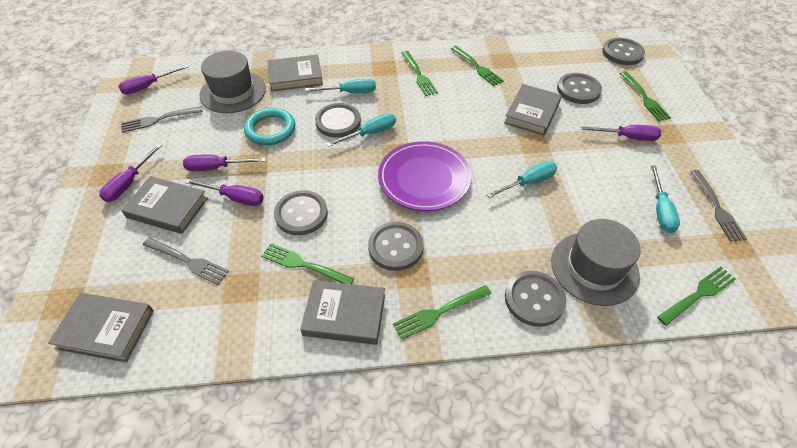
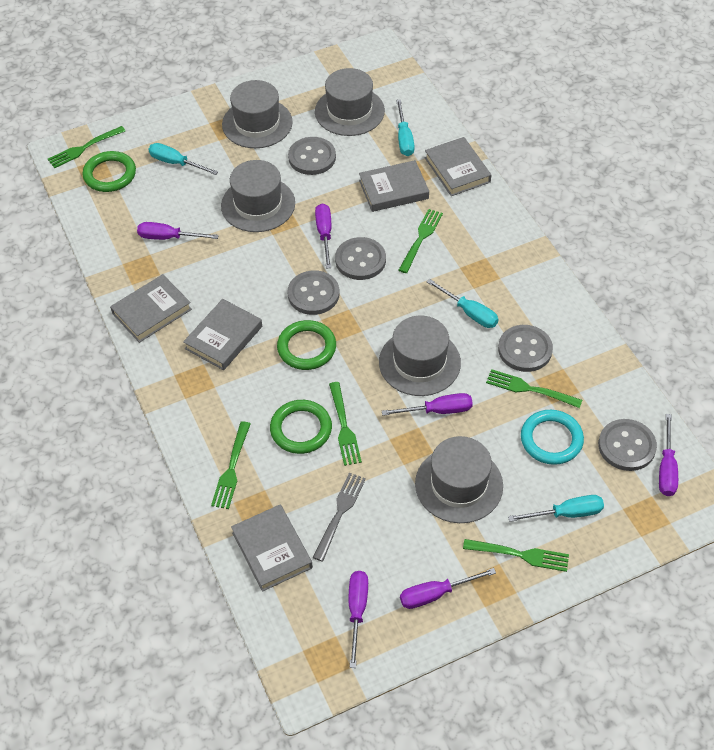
green ring: none = 0 -> [83,151,136,192] [270,400,332,454] [277,320,336,370] = 3
grey button: [274,190,328,235] [315,103,361,138] [368,222,424,271] [505,271,566,327] [557,73,602,104] [602,38,645,65] = 6 -> [287,270,340,315] [288,137,336,175] [335,237,386,280] [498,325,553,372] [598,419,657,471] = 5
grey fork: [121,106,203,133] [143,237,229,285] [690,170,747,242] = 3 -> [313,473,366,562] = 1
grey hat: [199,51,266,113] [551,219,641,306] = 2 -> [221,160,295,232] [222,80,293,148] [315,68,385,136] [379,315,461,396] [415,436,503,523] = 5
purple plate: [378,141,472,211] = 1 -> none = 0
purple screwdriver: [99,144,162,202] [118,65,189,95] [183,155,266,171] [185,179,264,206] [581,125,661,141] = 5 -> [137,222,219,240] [315,204,331,269] [349,571,368,668] [382,393,473,416] [400,568,496,609] [659,414,678,496] = 6

